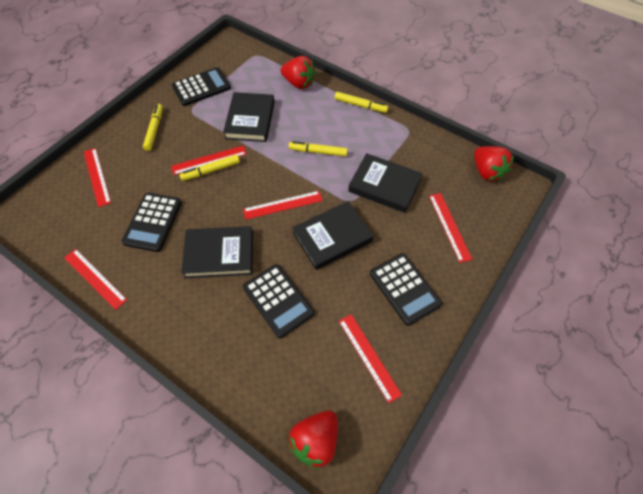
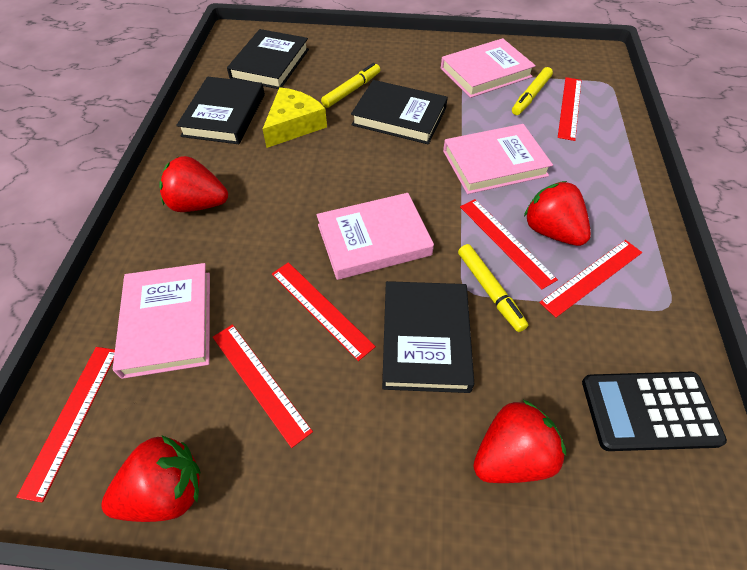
black calculator: [122,193,182,252] [172,67,231,106] [243,264,314,338] [370,253,442,326] = 4 -> [582,372,727,451] = 1
pink book: none = 0 -> [113,263,210,379] [317,193,434,280] [441,38,536,98] [443,124,553,194] = 4
red strawberry: [281,56,316,89] [288,410,338,469] [474,146,514,181] = 3 -> [101,435,200,522] [160,156,228,212] [473,400,566,483] [524,181,591,246] = 4
yellow cheese: none = 0 -> [263,87,327,148] = 1
yellow marker: [143,104,163,151] [179,155,240,181] [289,141,348,157] [335,92,389,113] = 4 -> [321,63,380,108] [458,244,528,332] [512,67,553,115] = 3

